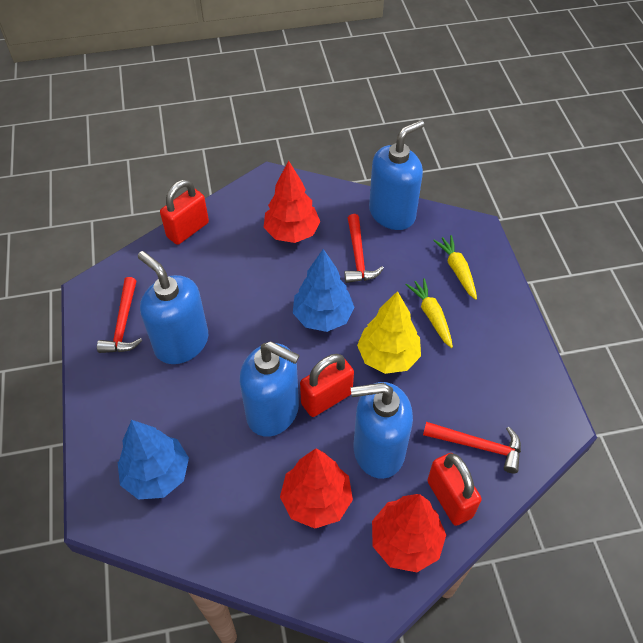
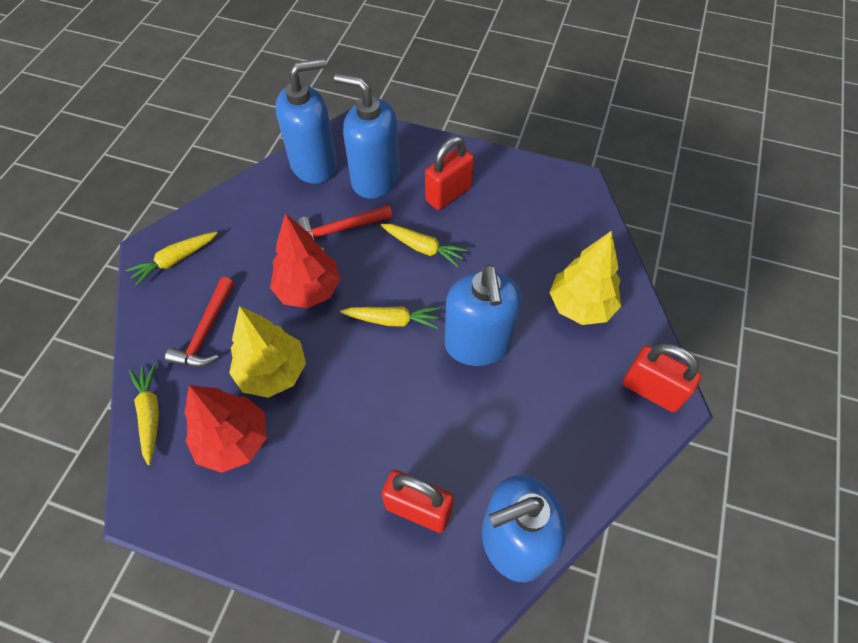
blue tree: [118,420,189,500] [293,249,355,332] = 2 -> none = 0
red hammer: [97,277,142,353] [344,214,384,283] [423,422,521,473] = 3 -> [165,277,234,367] [297,205,392,251] = 2
red tree: [264,160,320,243] [280,449,353,528] [372,494,446,572] = 3 -> [184,385,267,473] [270,213,341,308] = 2
yellow carrot: [406,278,453,348] [433,235,477,300] = 2 -> [126,232,218,286] [129,363,159,465] [340,306,440,329] [381,224,468,267] = 4
yellow tree: [357,291,421,374] = 1 -> [229,306,306,398] [550,231,621,325] = 2

